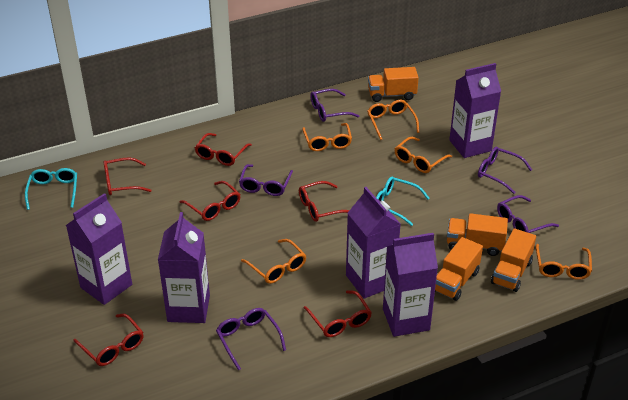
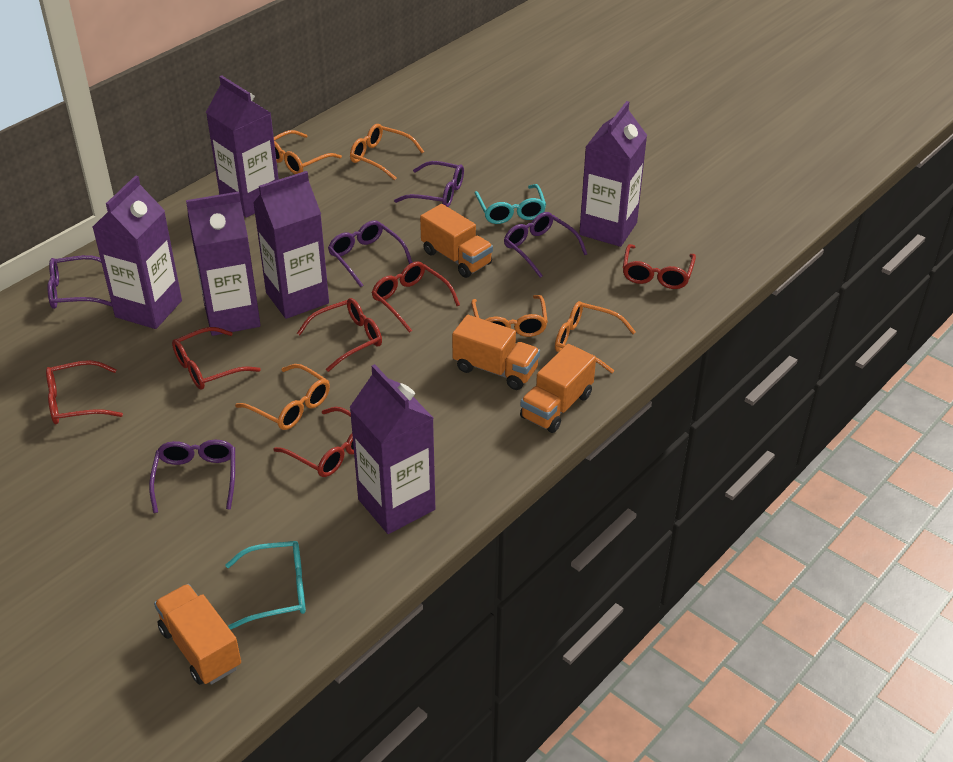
purple carton: [66,193,132,305] [158,212,210,323] [346,187,401,299] [383,233,438,337] [449,63,501,158] = 5 -> [93,175,182,329] [186,192,261,336] [206,75,279,218] [253,171,329,319] [349,364,435,534] [579,101,647,247] = 6

